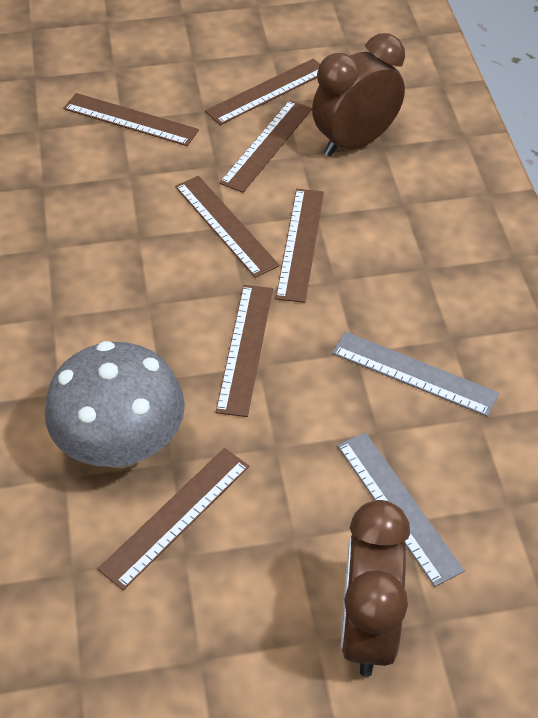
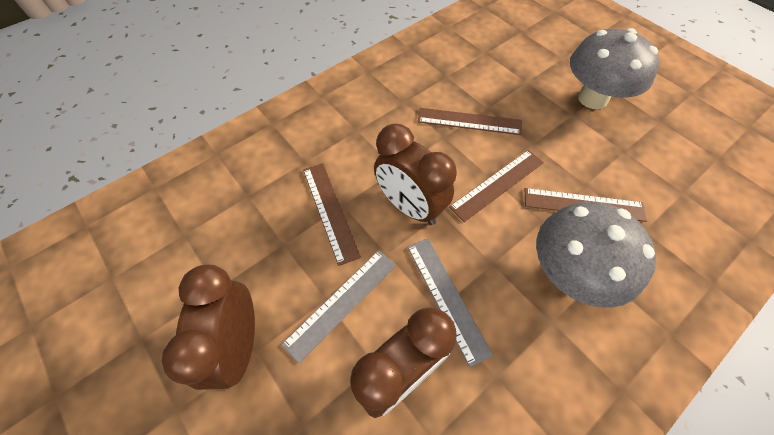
brown clock: [312,33,405,156] [341,500,410,677] = 2 -> [162,265,255,390] [350,308,456,418] [374,124,457,225] = 3
brown ruler: [63,93,199,146] [98,448,249,590] [175,176,280,278] [205,59,320,125] [216,285,273,417] [219,100,312,193] [276,189,324,303] = 7 -> [303,163,361,266] [418,108,522,135] [449,150,544,222] [525,188,647,222] = 4
grey mushroom: [45,341,185,468] = 1 -> [536,201,656,308] [570,28,660,109] = 2

